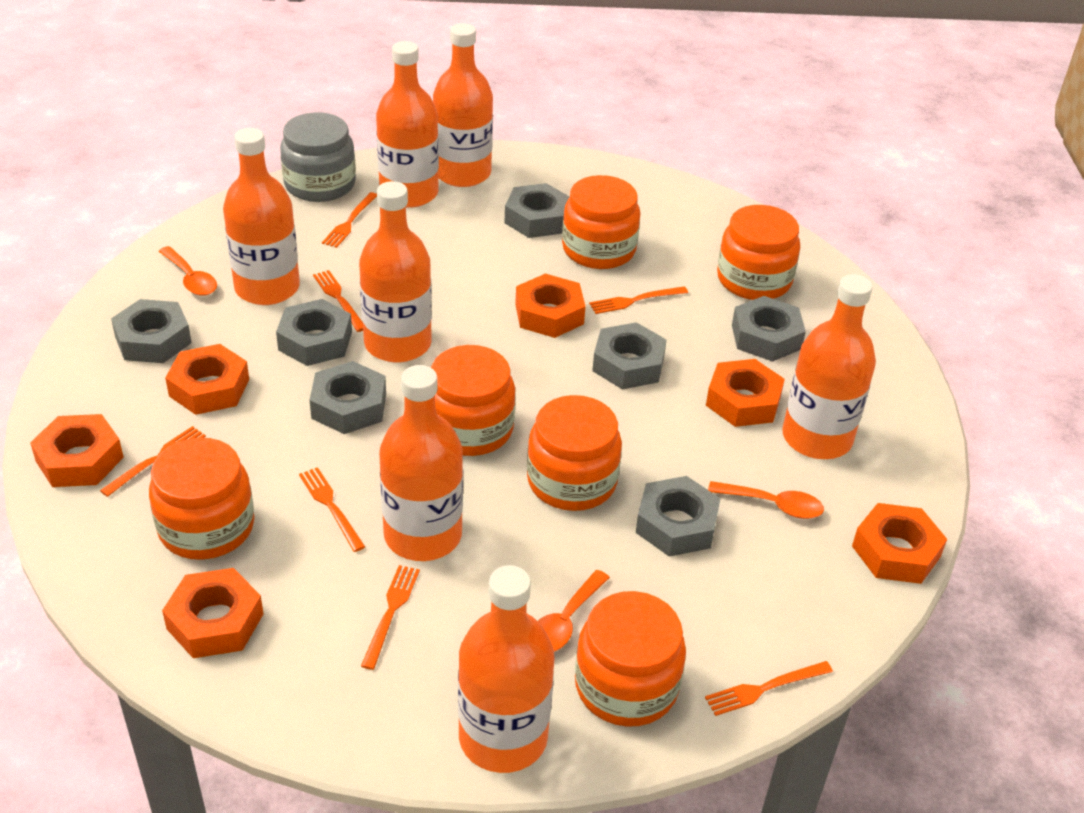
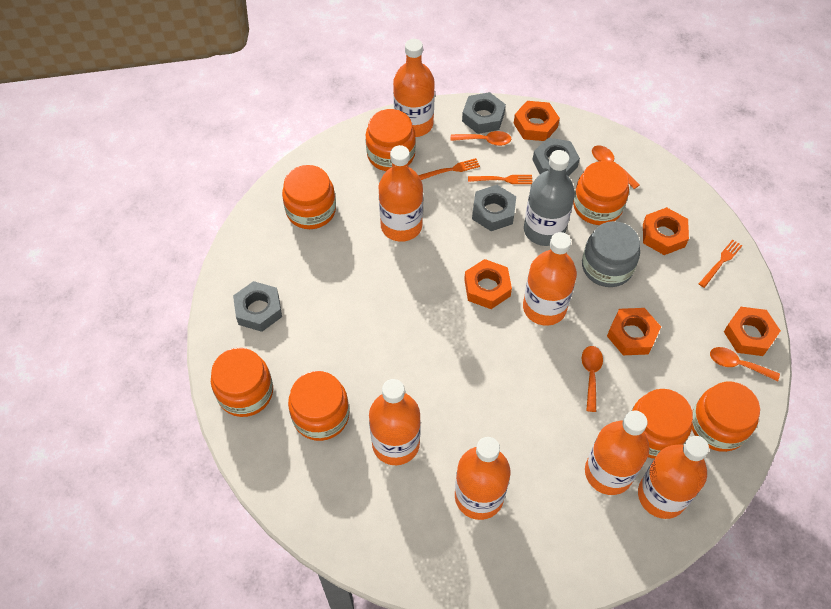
grey bottle: none = 0 -> [524,150,575,246] = 1
grey nut: [111,299,192,363] [276,299,352,366] [310,361,386,434] [504,183,570,238] [592,322,667,389] [636,476,721,557] [732,296,806,362] = 7 -> [233,281,282,332] [462,92,506,134] [472,185,516,231] [533,138,580,176] = 4
orange fork: [100,426,206,497] [299,467,365,552] [313,270,363,332] [322,192,377,248] [361,565,420,670] [589,286,688,314] [705,661,833,716] = 7 -> [418,158,480,180] [468,175,533,184] [699,239,742,288] = 3
orange jar: [149,438,254,560] [431,345,515,456] [527,395,622,511] [562,175,640,269] [575,591,686,727] [717,205,800,300] = 6 -> [211,348,273,417] [282,165,336,229] [288,371,349,441] [366,109,416,171] [573,161,629,225] [632,389,693,459] [692,382,760,452] = 7
orange nut: [30,414,124,487] [162,568,264,658] [165,344,249,415] [515,273,586,338] [706,359,785,427] [852,503,947,584] = 6 -> [464,259,512,309] [514,101,560,141] [607,308,661,355] [643,207,689,255] [724,307,781,356] = 5
orange spoon: [158,246,217,296] [538,570,610,652] [708,481,824,519] = 3 -> [450,131,511,146] [582,346,603,412] [592,145,640,189] [710,347,780,381] = 4

